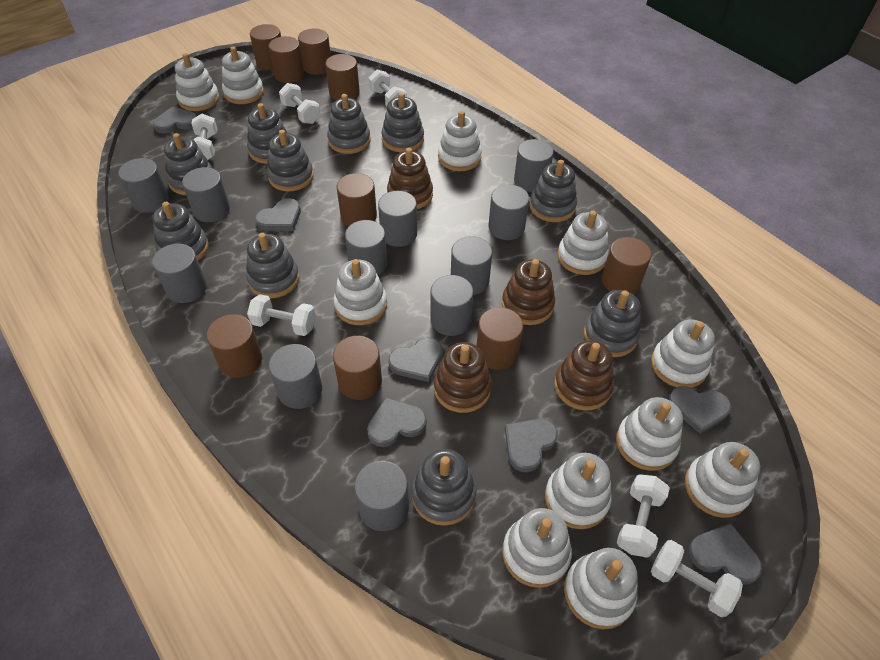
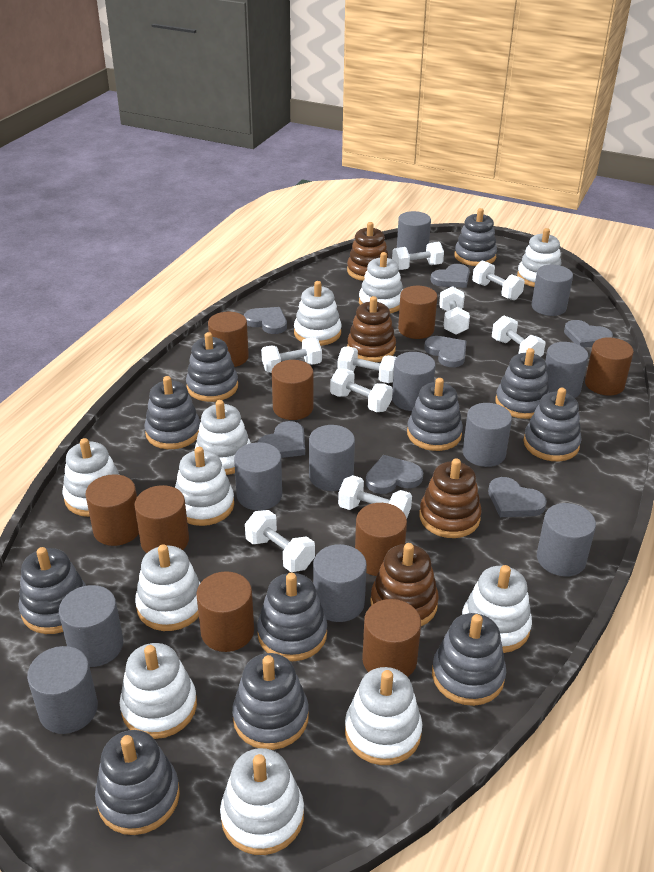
grey stacking toy: [153,202,209,261] [164,133,212,195] [246,233,300,298] [247,103,287,164] [267,130,313,192] [327,94,371,154] [381,93,424,152] [412,449,477,526] [529,160,577,222] [584,290,641,357] = 10 -> [19,547,86,634] [95,730,180,835] [144,376,200,449] [186,332,238,402] [232,653,309,750] [257,573,327,661] [407,378,463,451] [432,613,506,706] [454,208,497,266] [496,348,549,419] [524,388,582,461] = 11
white dumbbell: [191,113,217,160] [247,294,316,336] [279,83,320,124] [368,70,407,107] [617,474,670,558] [651,540,743,617] = 6 -> [245,510,315,572] [261,338,322,373] [330,369,393,412] [337,346,396,383] [338,475,412,518] [392,242,444,270] [439,286,470,335] [472,260,525,300] [492,316,545,357] = 9

